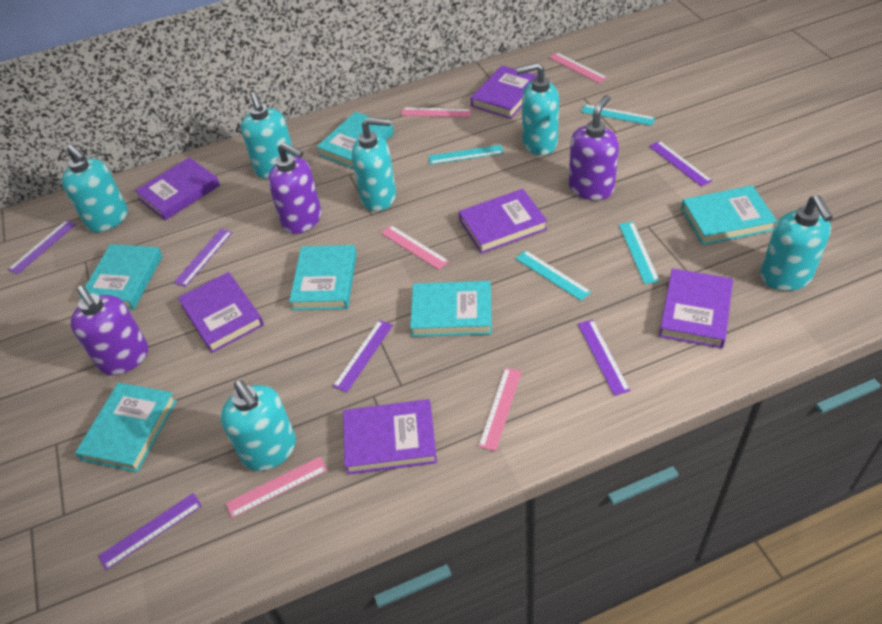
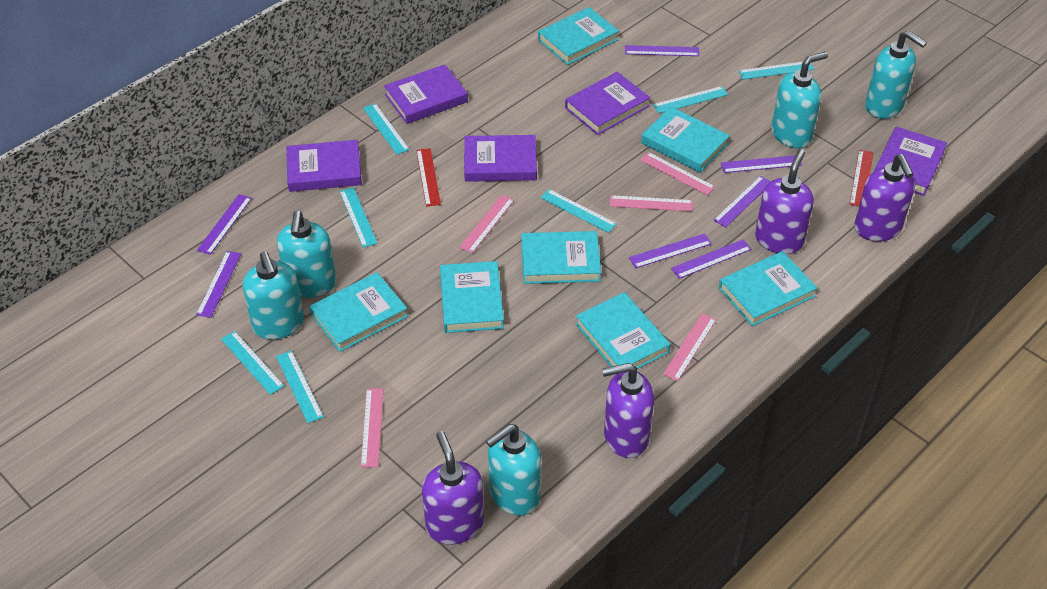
purple book: [135,157,220,220] [178,272,264,353] [343,399,437,475] [459,189,547,254] [470,66,538,119] [659,269,733,349] = 6 -> [286,140,362,192] [384,64,468,124] [464,135,537,182] [565,72,650,135] [874,127,947,196] = 5
purple ruler: [8,220,76,275] [98,493,202,570] [174,229,233,287] [333,320,393,392] [578,320,631,396] [649,141,713,187] = 6 -> [196,251,241,318] [197,194,252,255] [625,45,699,56] [629,233,712,268] [671,239,752,279] [713,176,771,228] [721,155,802,173] = 7
purple soap dispenser: [70,286,148,375] [268,142,321,234] [569,95,619,200] = 3 -> [422,431,484,545] [602,363,654,458] [755,149,814,254] [854,154,915,241] = 4
red ruler: none = 0 -> [416,148,441,207] [849,150,874,207] = 2
turquoise book: [75,383,177,472] [79,244,163,309] [289,245,357,310] [316,112,394,169] [410,281,492,337] [681,185,777,245] = 6 -> [309,272,408,352] [440,261,504,333] [521,231,601,284] [538,7,619,65] [576,292,670,369] [641,107,730,173] [719,251,817,326] = 7
turquoise ruler: [429,145,504,165] [515,250,591,301] [581,104,655,126] [619,222,660,284] = 4 -> [221,331,284,395] [276,351,324,423] [339,187,378,248] [363,103,410,154] [540,189,617,233] [653,86,728,113] [739,62,814,80] = 7
turquoise soap dispenser: [62,144,128,232] [221,380,296,471] [241,92,295,179] [352,117,396,211] [516,62,559,155] [760,195,833,291] = 6 -> [243,251,304,340] [277,211,336,298] [486,424,541,515] [771,52,828,148] [865,30,927,119] = 5

